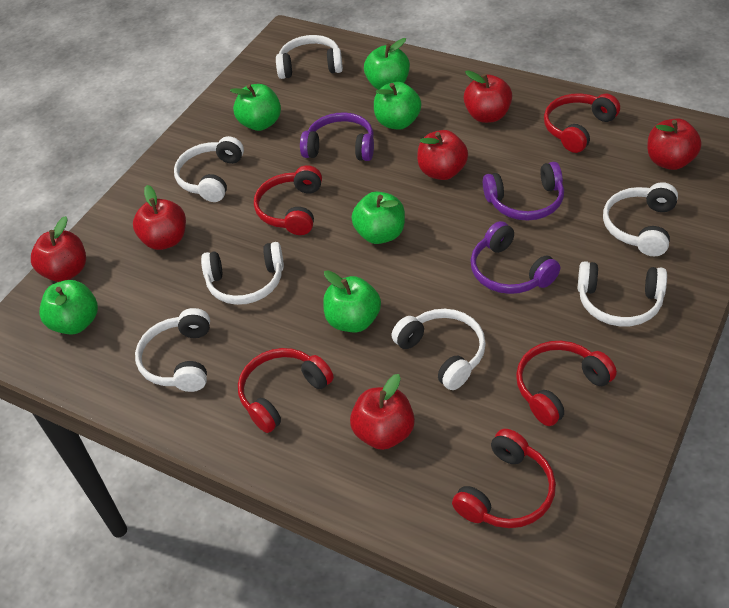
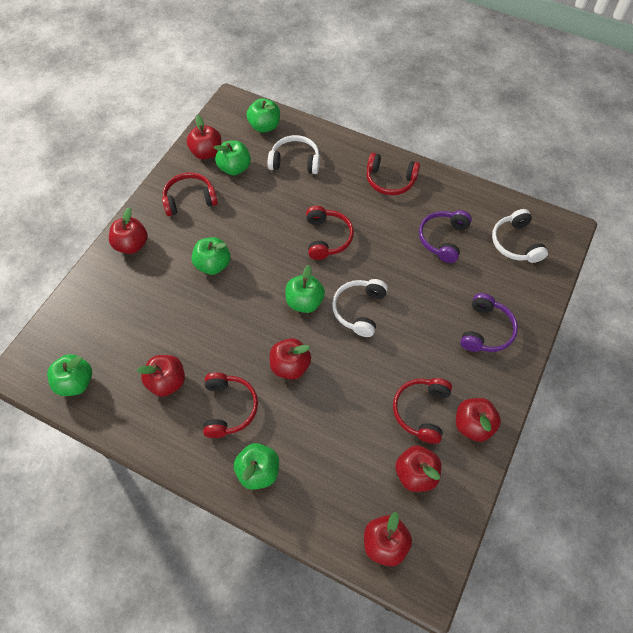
purple headphones: [300,112,374,161] [470,221,560,294] [483,162,564,221] = 3 -> [419,210,472,263] [460,293,518,352] = 2
red apple: [31,216,86,282] [133,185,186,250] [350,374,415,450] [417,130,468,180] [463,70,512,123] [647,119,702,170] = 6 -> [109,207,148,254] [137,355,185,397] [187,115,221,160] [270,338,311,380] [364,512,412,566] [395,445,441,492] [456,398,501,442] = 7
white headphones: [135,308,210,392] [174,136,244,202] [201,242,284,305] [276,35,343,79] [391,309,486,390] [578,261,667,326] [603,182,678,256] = 7 -> [268,135,320,174] [332,279,388,337] [492,209,548,263] = 3

